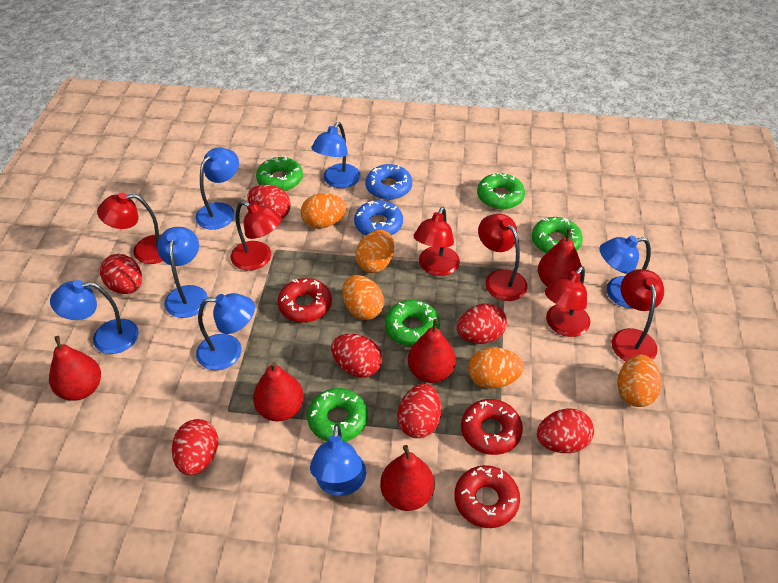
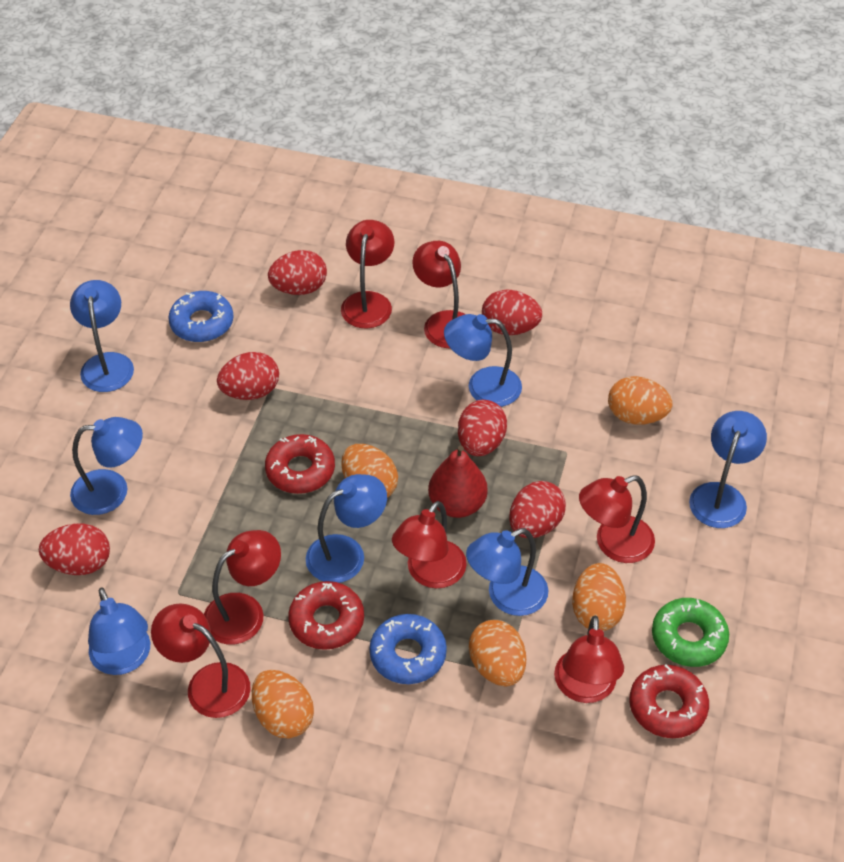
green donut: [256,156,303,191] [307,388,368,441] [385,300,440,346] [477,173,525,209] [532,217,583,253] = 5 -> [652,598,729,667] = 1
red egg: [100,254,142,294] [172,419,218,475] [247,185,291,219] [331,334,382,378] [397,384,441,438] [457,303,507,344] [537,408,594,453] = 7 -> [39,524,110,575] [217,352,279,400] [268,250,327,295] [458,400,507,456] [482,289,542,335] [509,481,566,538] = 6
red lamp: [97,192,163,264] [231,201,282,271] [414,207,460,276] [478,214,527,301] [545,266,590,337] [612,269,664,361] = 6 -> [151,604,251,718] [204,530,281,645] [341,220,394,328] [392,501,467,588] [412,241,465,349] [554,616,624,703] [579,475,655,563] = 7
red pear: [49,336,101,401] [253,362,304,421] [380,445,435,511] [408,319,456,383] [538,229,582,287] = 5 -> [428,446,488,518] = 1

